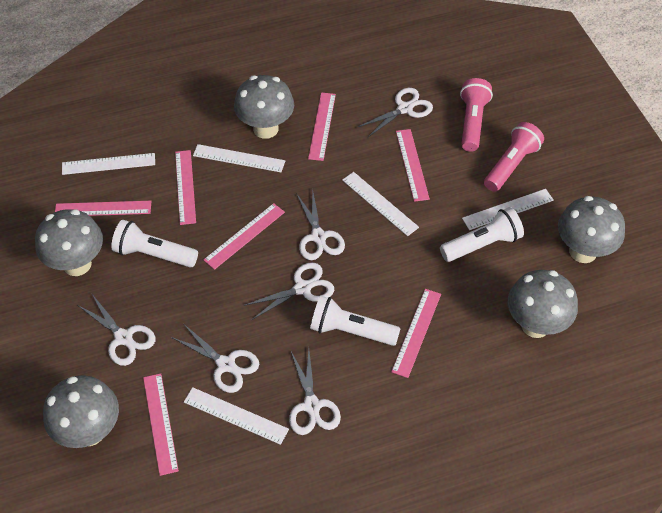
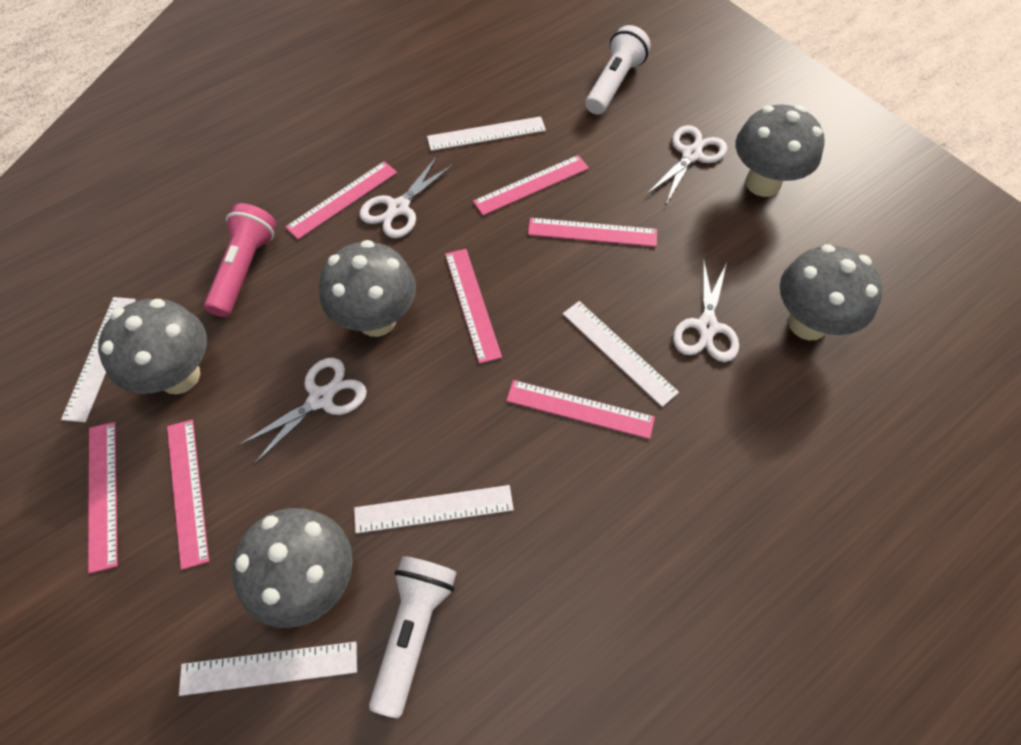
pink flashlight: [460,78,493,152] [484,122,544,192] = 2 -> [204,203,276,317] = 1
white flashlight: [111,220,198,268] [310,296,401,346] [440,207,524,262] = 3 -> [369,556,457,718] [585,25,651,115] = 2
white scissors: [78,293,155,366] [171,325,259,393] [243,262,334,320] [289,350,341,435] [296,189,345,260] [358,88,433,138] = 6 -> [237,358,367,465] [360,156,454,238] [646,125,727,204] [673,257,739,362] = 4

